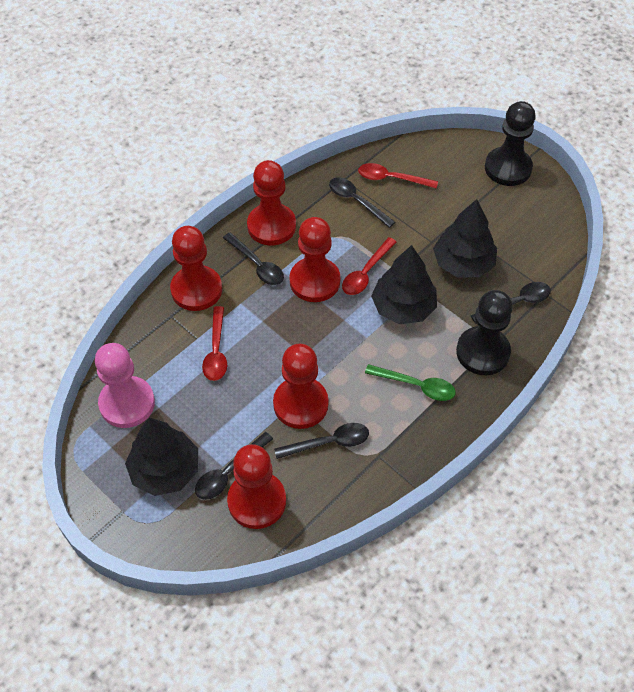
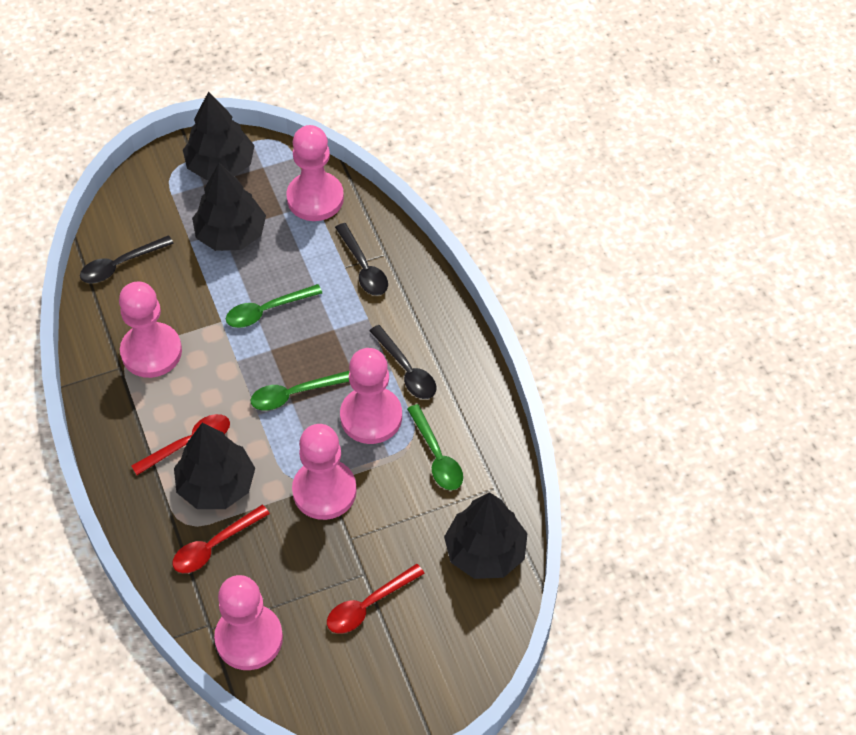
black pawn: [456,290,513,375] [485,101,536,186] = 2 -> none = 0
black spoon: [195,432,273,500] [223,233,284,285] [274,423,369,459] [329,177,395,228] [471,282,551,324] = 5 -> [80,235,174,283] [335,223,388,296] [369,325,436,399] = 3
black tree: [125,418,198,496] [371,245,437,324] [433,199,497,277] = 3 -> [174,423,255,509] [183,92,255,180] [192,163,266,251] [444,492,528,579] = 4
green spoon: [365,364,456,401] = 1 -> [226,284,322,328] [250,371,350,411] [407,404,463,490] = 3
pink pawn: [95,343,155,428] = 1 -> [119,282,182,378] [214,575,283,670] [286,125,344,221] [292,424,357,520] [340,348,402,444] = 5
red pawn: [170,226,222,311] [227,444,286,529] [247,160,296,245] [273,344,329,429] [289,217,340,302] = 5 -> none = 0

